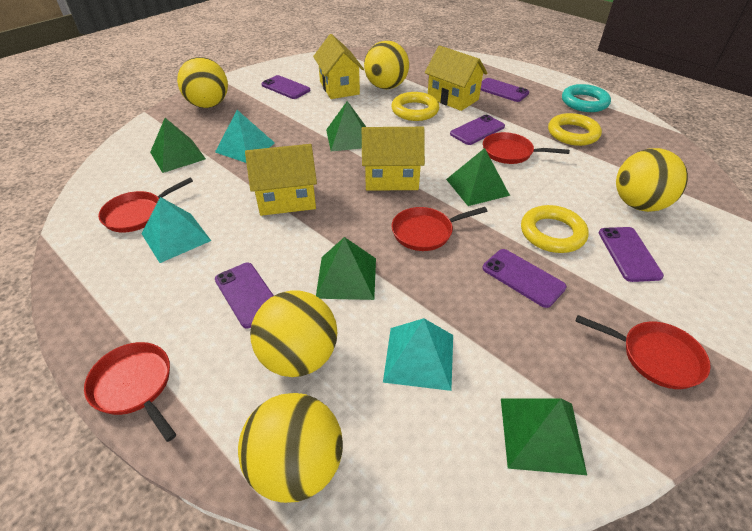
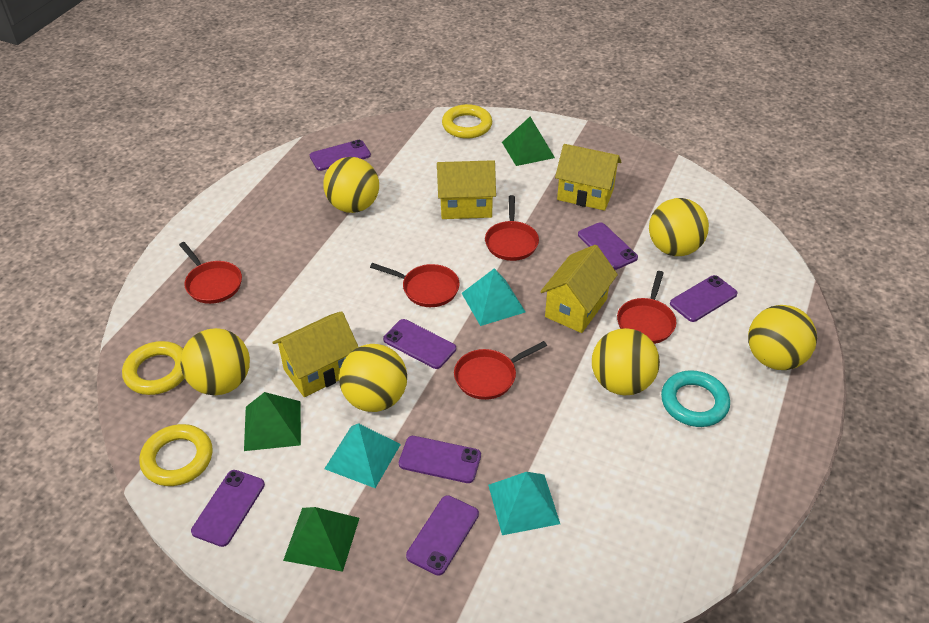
green pyramid: [150,118,206,173] [316,237,376,300] [326,101,366,151] [446,148,510,206] [501,398,587,475] = 5 -> [244,392,301,451] [283,507,359,572] [502,117,555,166] = 3
purple phone: [215,263,274,328] [261,75,310,99] [450,115,505,145] [481,78,529,102] [482,249,567,308] [599,227,664,282] = 6 -> [191,470,265,547] [310,140,371,171] [383,319,456,369] [399,436,481,483] [406,495,479,576] [578,222,638,270] [670,275,738,322] = 7
yellow ball: [177,57,228,108] [238,393,343,503] [250,290,338,377] [364,41,409,89] [616,148,688,212] = 5 -> [180,328,250,395] [323,157,379,213] [339,344,407,412] [592,328,660,395] [649,198,709,256] [748,305,817,370] = 6

